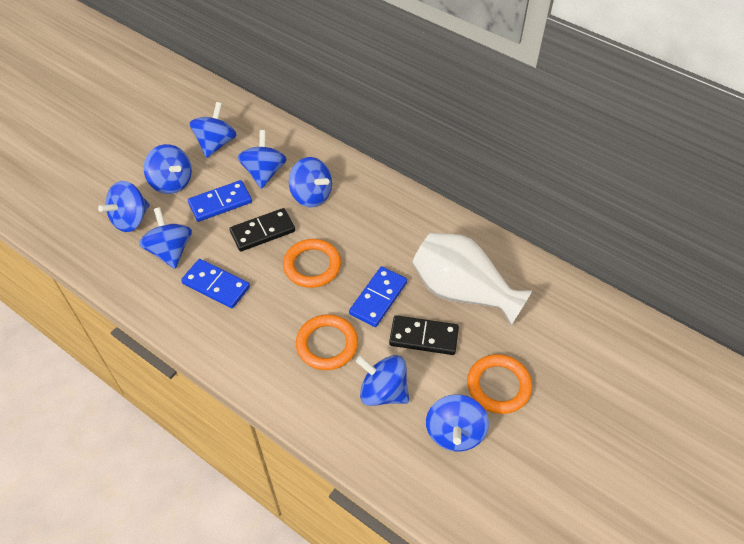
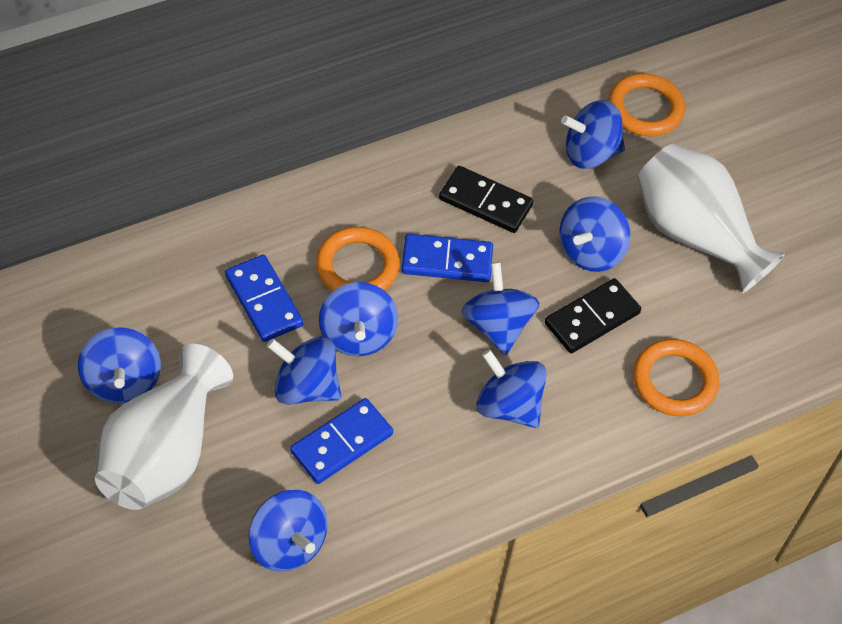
white vase: [412,233,533,326] = 1 -> [95,344,233,510] [637,144,785,293] = 2

